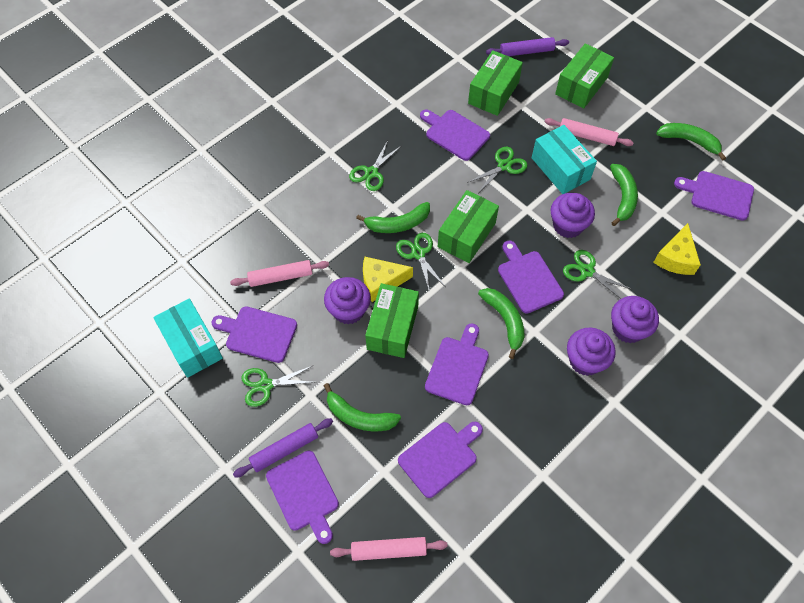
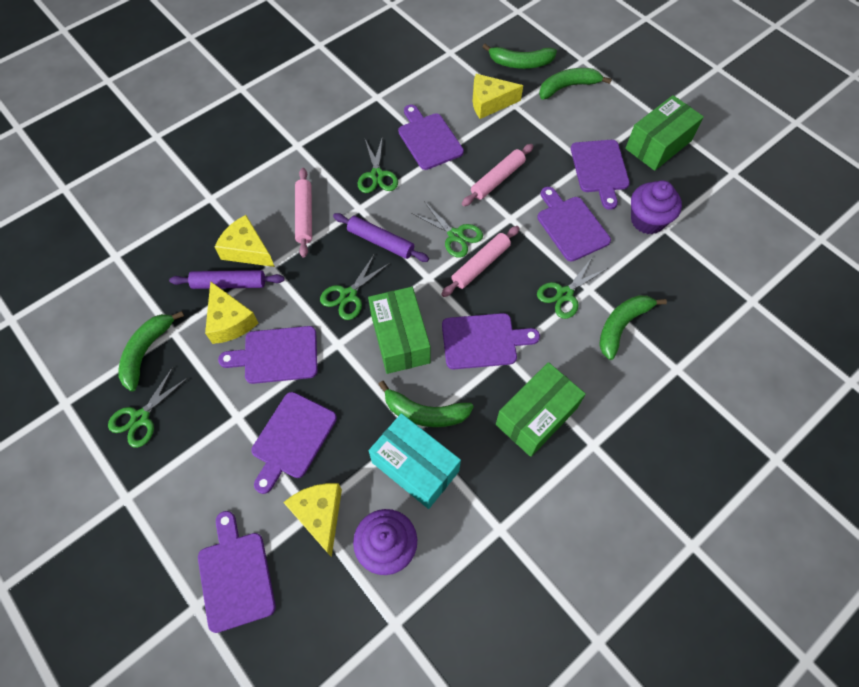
green box: [365,283,419,358] [438,190,499,263] [468,50,523,116] [555,43,614,109] = 4 -> [368,287,430,374] [496,362,586,457] [625,95,704,171] = 3
purple cupcake: [324,277,371,325] [551,193,595,238] [567,328,616,376] [611,296,659,343] = 4 -> [353,509,417,575] [631,180,682,234] = 2
turquoise box: [153,299,223,378] [532,125,597,194] = 2 -> [369,413,461,509] = 1
yellow cheese: [363,257,413,302] [653,223,701,275] = 2 -> [205,281,258,344] [215,215,275,267] [283,483,342,557] [473,74,523,119] = 4

